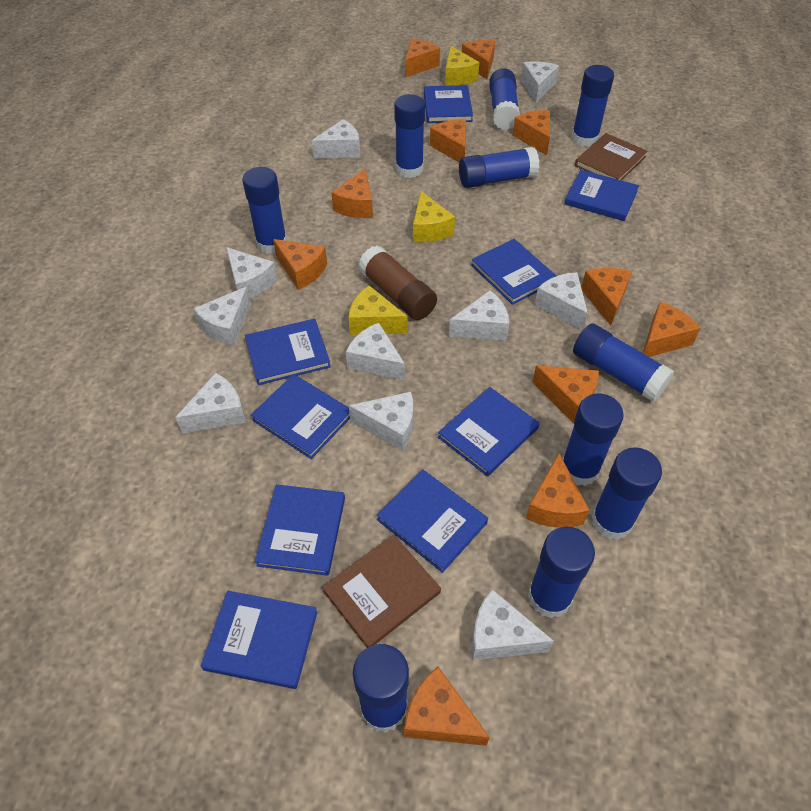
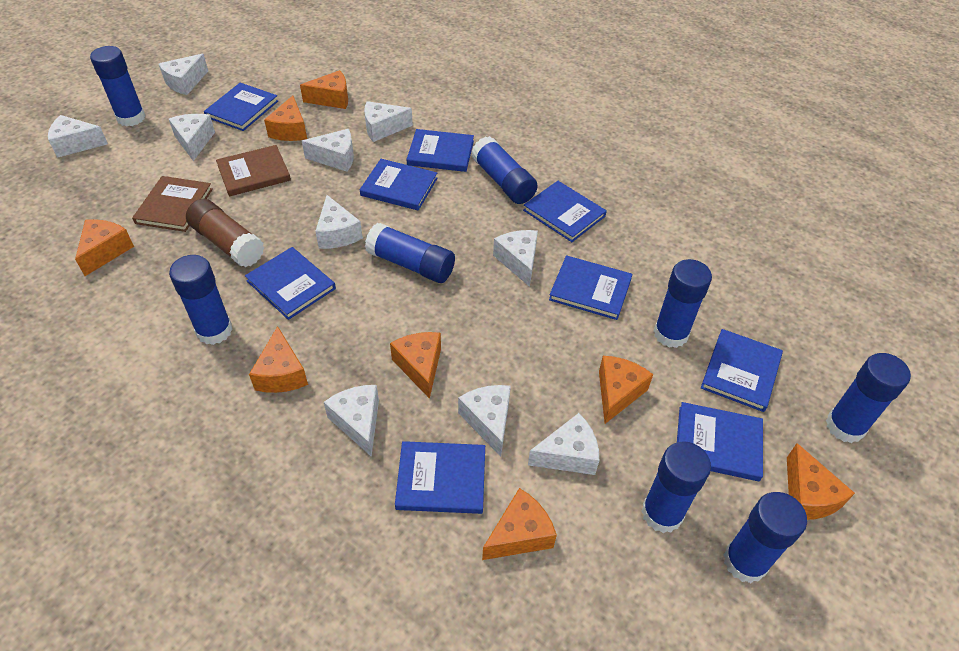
blue glue stick: [242,167,287,254] [353,644,409,733] [394,94,425,178] [459,147,540,188] [489,68,520,130] [528,527,595,618] [563,394,624,486] [571,65,614,147] [573,323,675,402] [591,447,662,540] = 10 -> [90,46,146,126] [169,255,233,345] [365,223,455,283] [471,136,538,204] [641,441,711,533] [654,259,712,348] [724,492,807,583] [826,353,911,443] = 8
orange cheese: [273,239,327,290] [331,169,373,218] [404,667,490,746] [405,38,440,77] [430,119,466,162] [462,40,495,79] [513,110,550,155] [526,453,589,528] [532,365,599,423] [581,268,632,325] [643,302,701,357] = 11 -> [75,219,134,276] [249,326,308,393] [264,95,307,141] [300,70,348,109] [390,332,441,399] [482,488,557,560] [599,356,653,424] [787,443,855,520] = 8
yellow cheese: [348,286,408,335] [413,191,455,243] [445,46,479,86] = 3 -> none = 0

